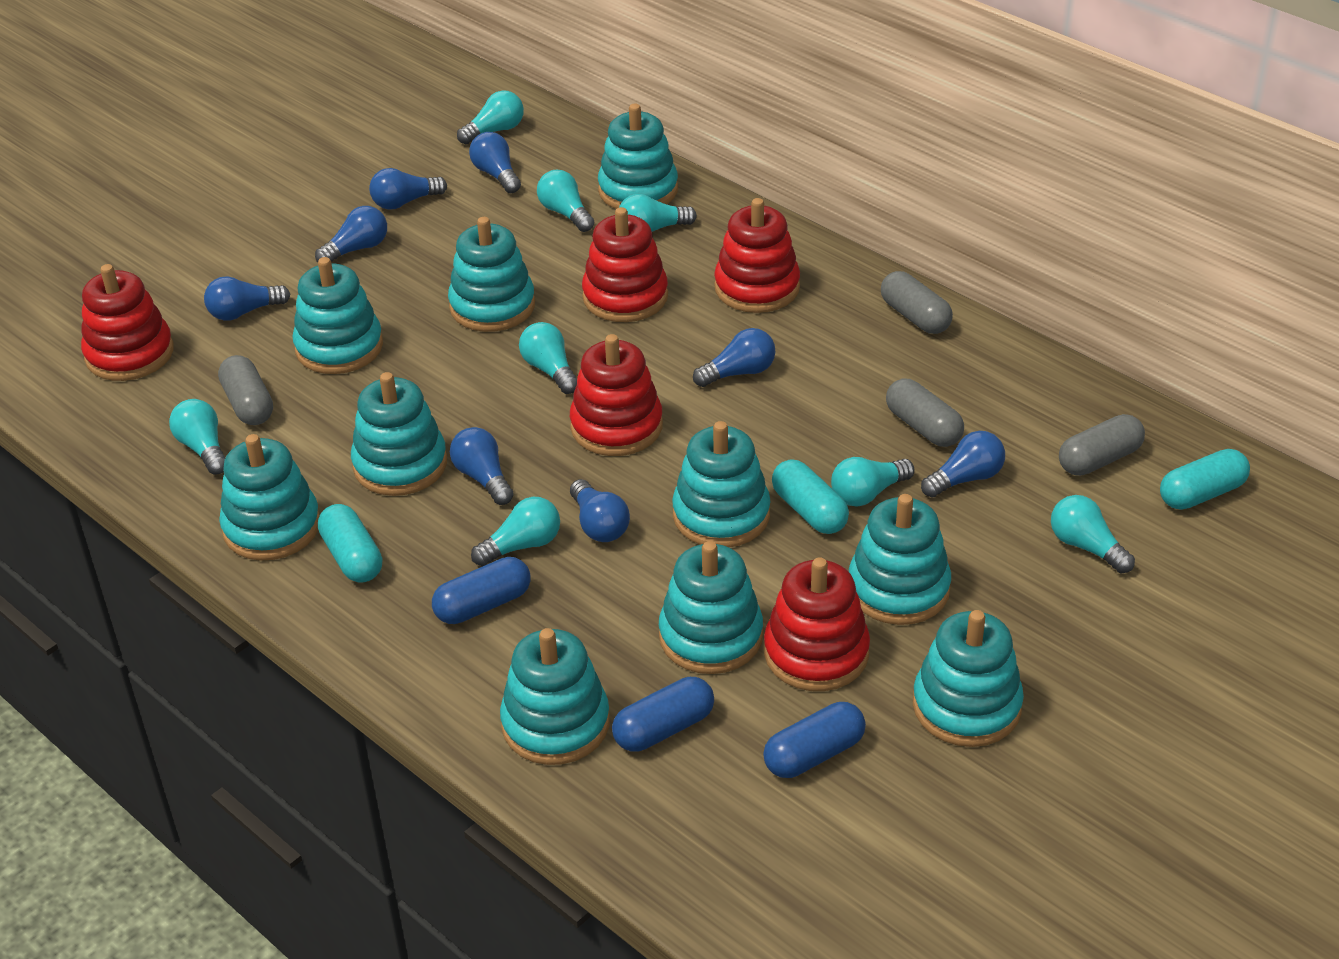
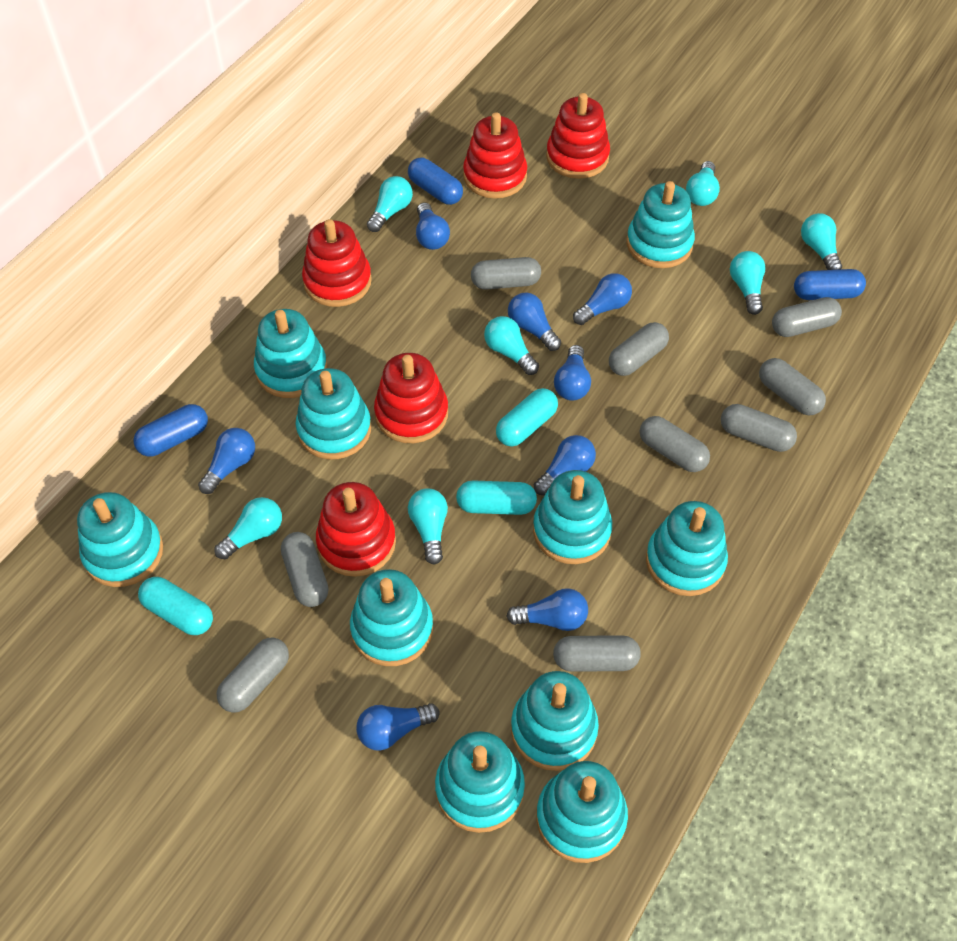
grey capsule: [218,355,273,425] [881,271,953,334] [886,379,964,447] [1059,414,1145,476] = 4 -> [217,638,289,713] [281,532,329,607] [471,257,541,290] [553,635,641,672] [609,322,669,376] [640,416,710,472] [721,404,797,452] [759,358,826,415] [772,297,842,337] = 9
turquoise light bulb: [169,399,225,475] [457,90,524,144] [471,497,560,566] [519,322,577,394] [537,170,594,232] [619,194,697,232] [831,457,914,506] [1051,495,1135,574] = 8 -> [215,497,282,559] [367,176,413,232] [408,488,448,565] [484,316,539,375] [686,161,720,206] [730,251,766,315] [801,213,842,270] = 7

